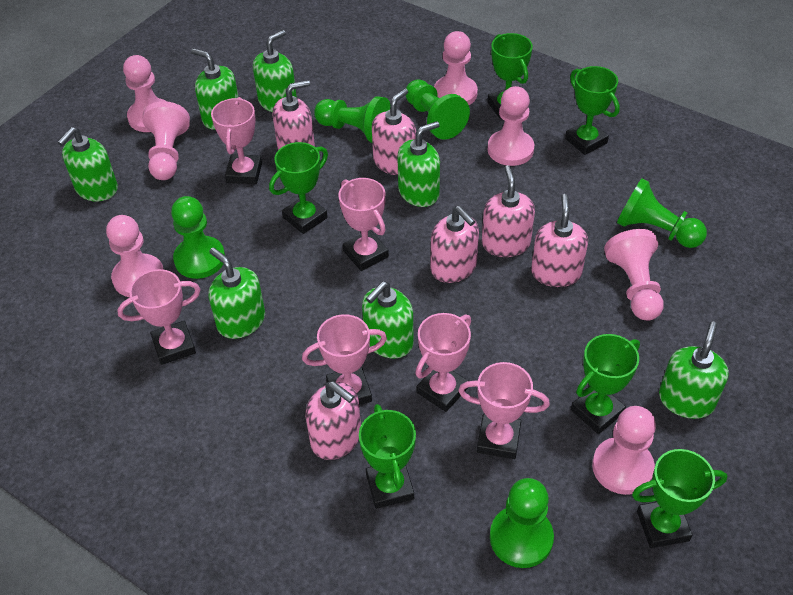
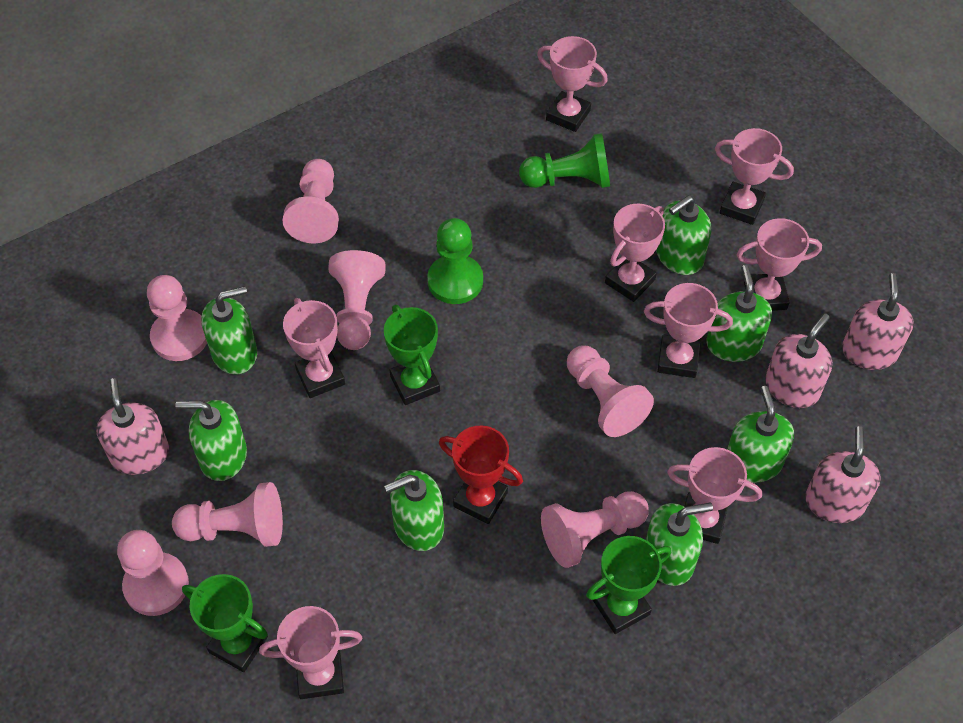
green pawn: [171,196,225,279] [314,96,390,143] [405,79,470,140] [490,478,554,568] [617,179,707,248] = 5 -> [427,218,483,304] [519,133,610,188] = 2
green trophy: [269,142,328,234] [359,404,416,509] [487,33,533,119] [565,66,620,155] [571,334,640,434] [632,449,727,548] = 6 -> [182,574,268,672] [384,305,440,405] [586,536,671,634] = 3
pink soap dispenser: [272,80,315,150] [306,381,361,460] [372,88,416,175] [431,206,479,283] [482,165,535,257] [531,194,588,287] = 6 -> [96,378,169,475] [765,313,832,408] [805,426,881,523] [842,273,914,370] = 4
pink trophy: [117,269,201,365] [211,97,262,184] [302,314,387,405] [339,178,389,271] [415,313,471,412] [458,362,550,459] = 6 -> [259,606,362,699] [283,298,345,398] [537,36,608,132] [605,203,665,302] [644,283,733,378] [667,447,762,544] [715,128,794,225] [737,218,822,311] = 8
red trophy: none = 0 -> [439,426,523,524] = 1

